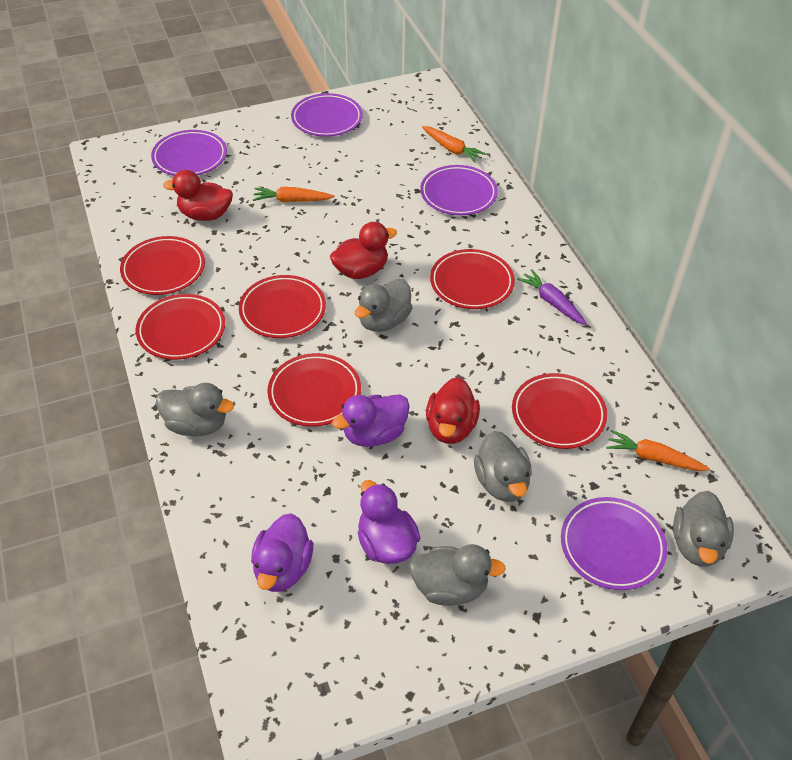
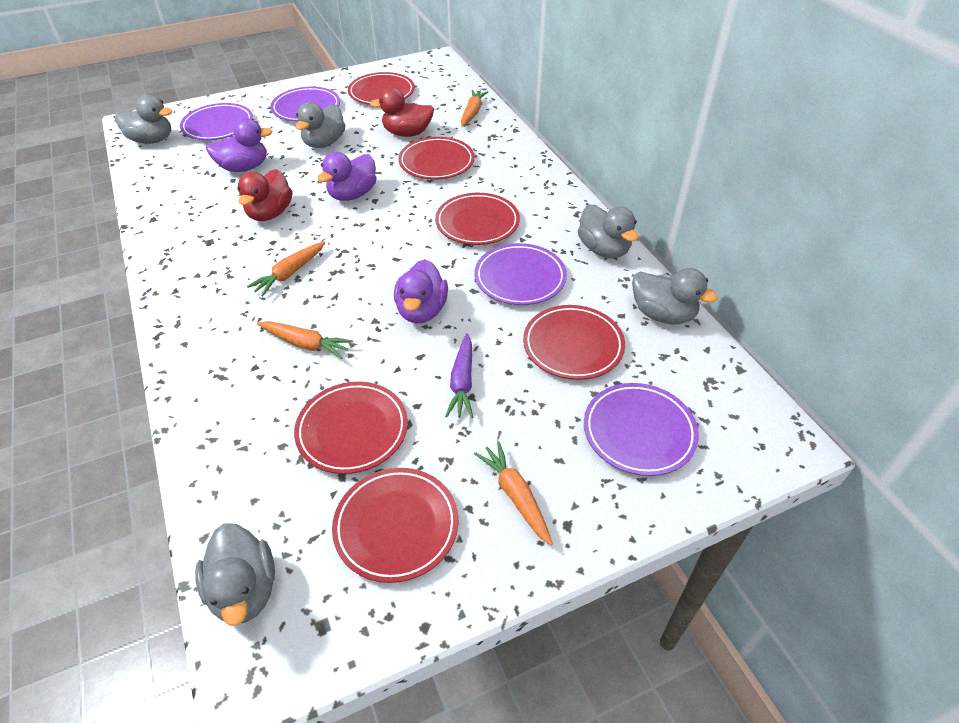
orange carrot: [253,187,334,202] [422,126,486,163] [606,430,710,471] = 3 -> [247,241,325,297] [257,321,353,359] [461,90,488,127] [474,441,553,545] = 4
red duck: [163,170,233,221] [330,222,397,279] [426,377,480,444] = 3 -> [237,169,292,221] [370,87,434,137] = 2

